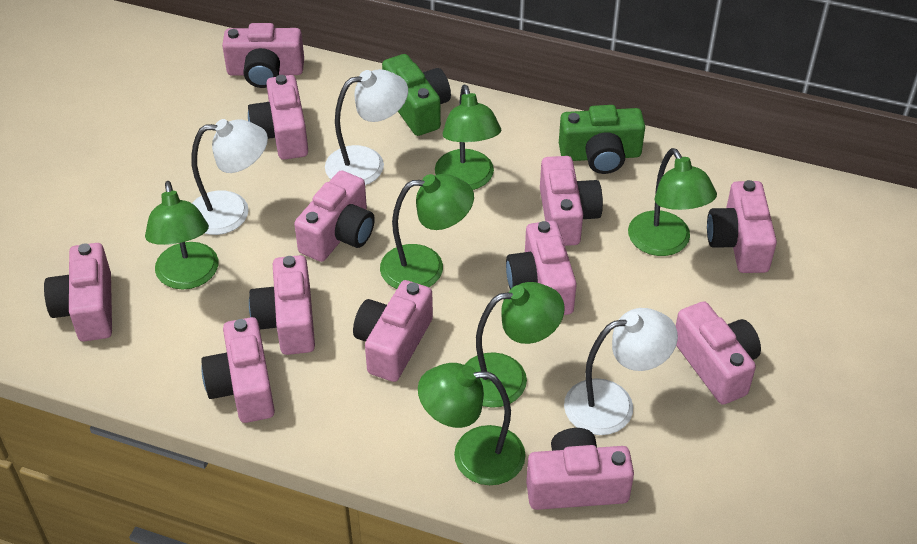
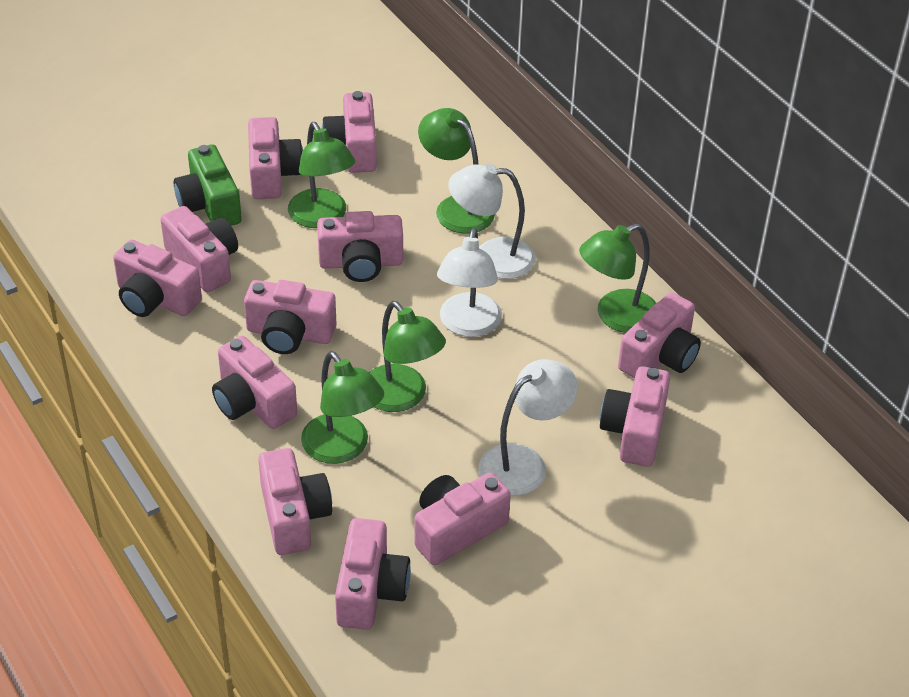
green camera: [382,54,451,136] [559,105,645,174] = 2 -> [174,144,242,226] = 1
green lamp: [145,181,218,290] [380,174,474,289] [418,363,526,485] [435,85,501,190] [464,282,565,408] [628,148,717,256] = 6 -> [288,122,355,228] [301,351,384,464] [369,301,446,412] [418,108,495,234] [579,223,656,333] = 5

